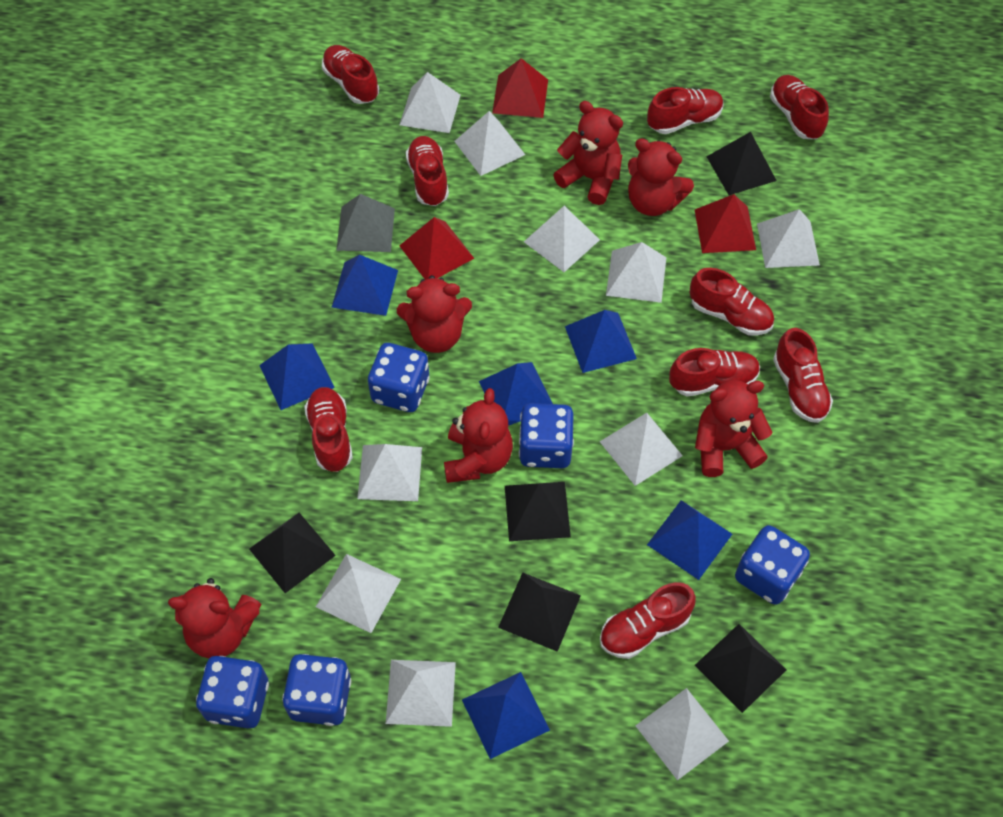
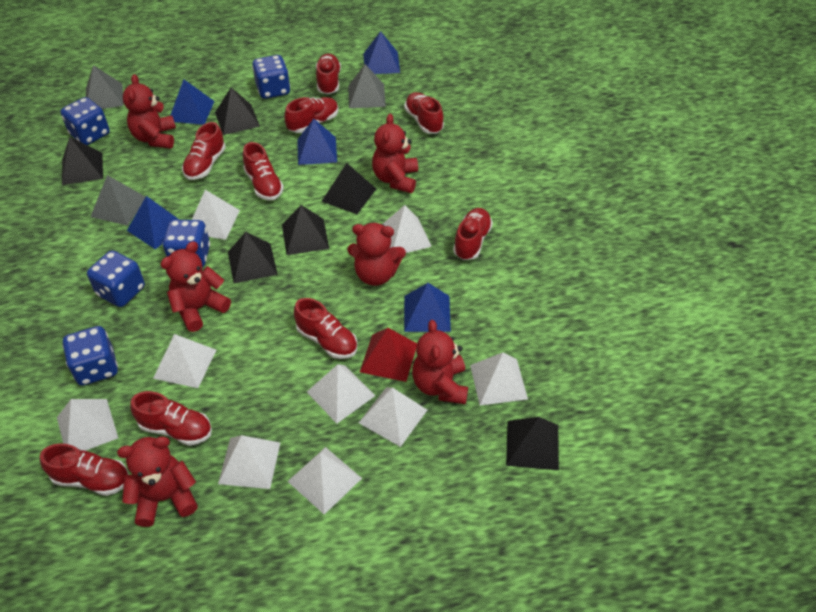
black pyramid: [249,513,336,593] [498,573,581,652] [505,482,571,541] [695,624,786,713] [706,132,777,195] = 5 -> [62,137,103,185] [215,88,260,135] [228,232,278,283] [282,205,329,255] [322,163,376,214] [506,417,559,470] = 6
blue pyramid: [259,343,335,410] [331,254,398,316] [462,672,550,759] [479,362,553,426] [565,310,637,373] [647,500,732,580] = 6 -> [127,196,179,249] [170,79,215,125] [297,119,337,165] [363,31,400,74] [404,283,451,332] = 5
grey pyramid: [336,194,395,252] = 1 -> [86,65,123,109] [90,175,145,226] [348,64,386,108] = 3
red pyramid: [399,217,474,280] [492,58,548,118] [695,194,756,253] = 3 -> [360,328,417,382] = 1
white pyramid: [316,554,401,633] [357,444,422,501] [386,660,456,727] [400,72,461,133] [454,111,525,176] [524,206,600,272] [600,413,683,486] [606,242,666,303] [635,688,729,780] [757,209,820,268] = 10 -> [57,399,118,451] [153,334,216,388] [192,190,240,240] [218,435,280,489] [287,447,362,515] [307,364,375,424] [359,387,427,447] [383,205,432,253] [470,352,528,405] = 9

